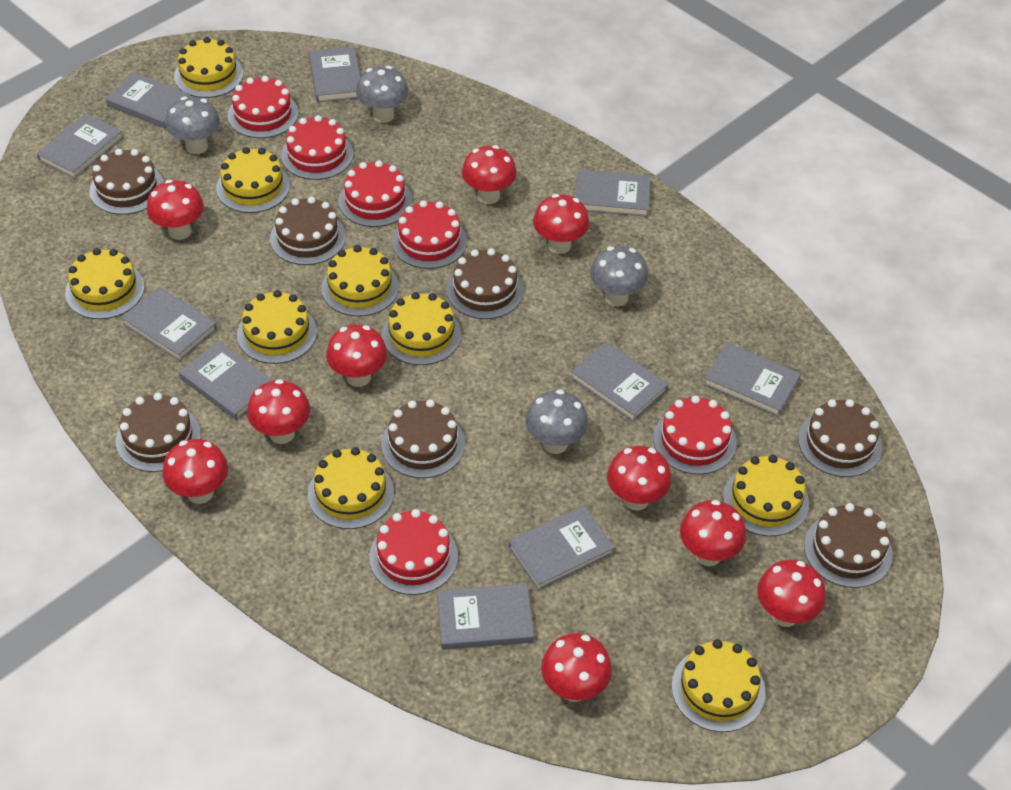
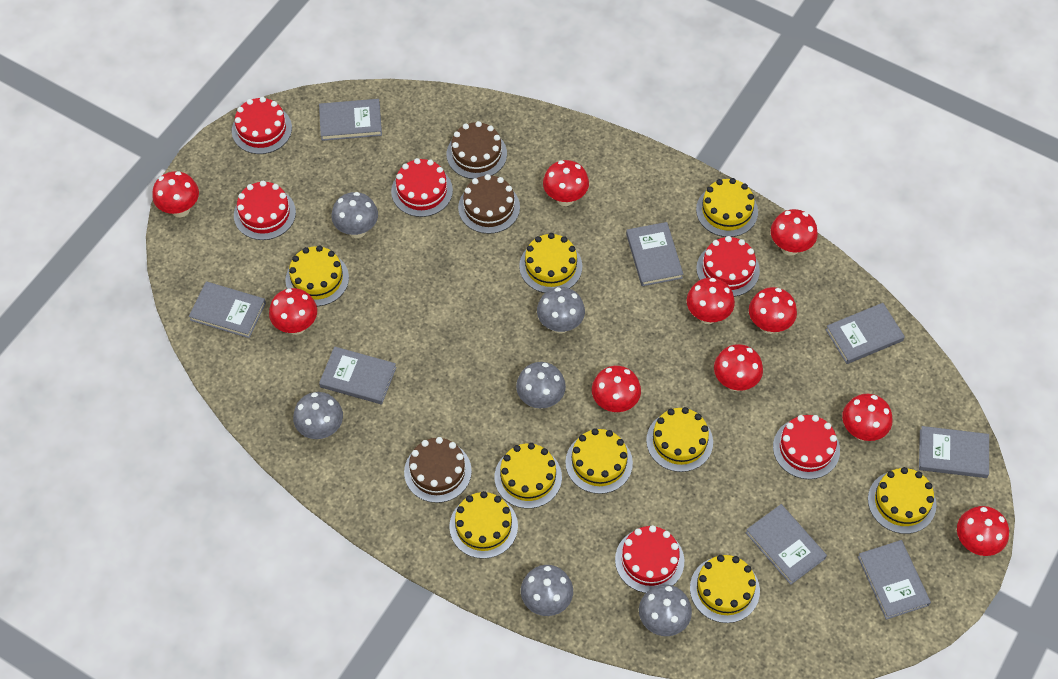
brown cake: [90,149,164,215] [116,393,201,472] [270,197,346,265] [381,400,465,478] [446,248,524,319] [798,399,882,477] [804,503,893,588] = 7 -> [404,437,472,503] [447,121,507,179] [458,174,520,234] = 3
grey book: [36,113,124,179] [106,72,191,128] [121,287,217,361] [179,341,274,421] [309,47,360,102] [437,584,534,650] [508,505,615,591] [571,342,668,422] [575,170,651,217] [703,343,801,417] = 10 -> [189,281,266,338] [319,99,382,141] [319,346,396,404] [626,222,683,286] [745,504,827,585] [826,303,905,364] [858,540,931,620] [919,426,989,478] = 8
grey mushroom: [165,97,220,154] [356,66,409,123] [525,389,588,454] [590,246,648,306] = 4 -> [293,392,343,439] [331,192,378,238] [516,362,566,409] [521,565,573,616] [537,287,585,334] [639,584,692,636] = 6

